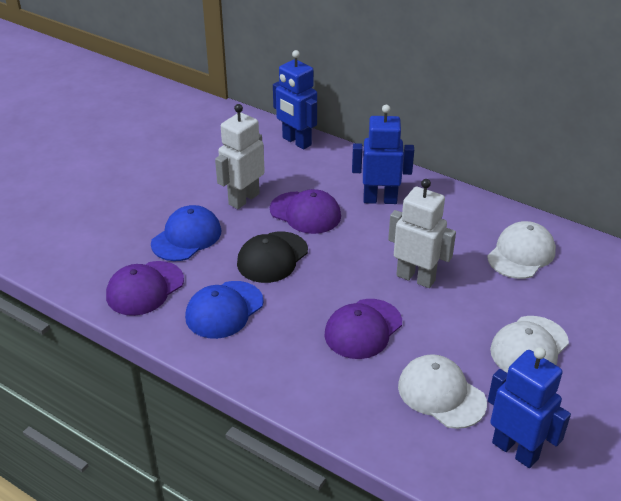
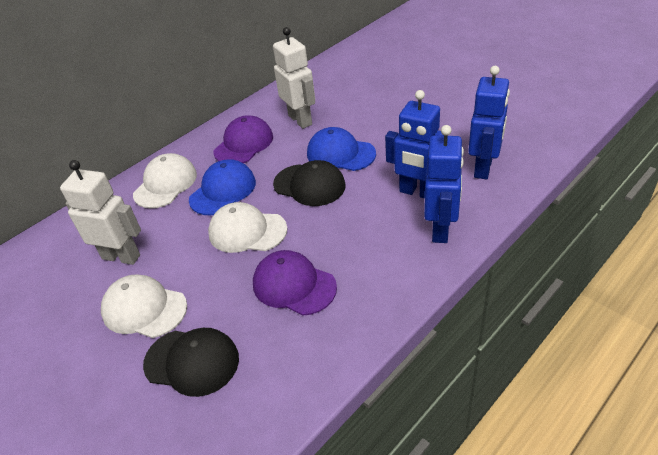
black cap: [237,231,308,283] = 1 -> [143,328,239,397] [273,160,346,206] = 2
purple cap: [106,261,184,316] [270,189,341,234] [324,299,402,359] = 3 -> [214,115,273,163] [253,250,337,316] = 2

